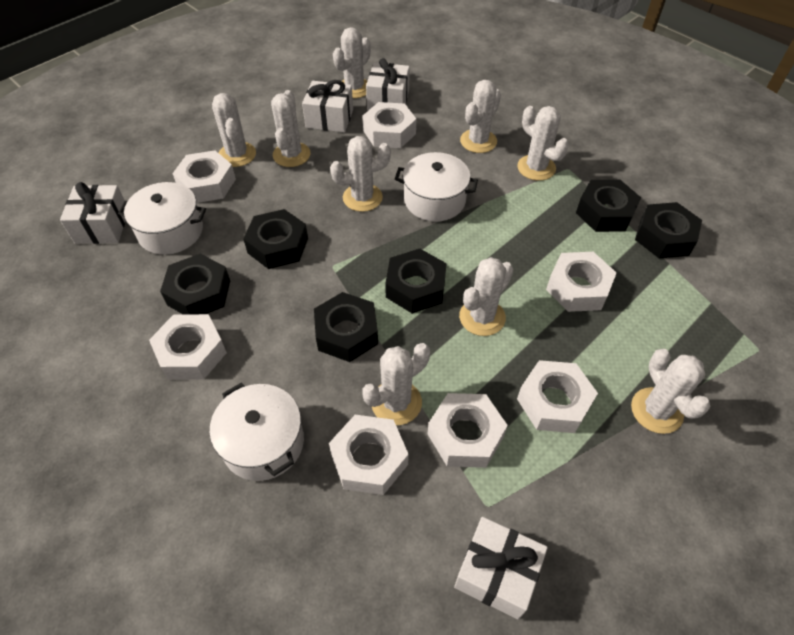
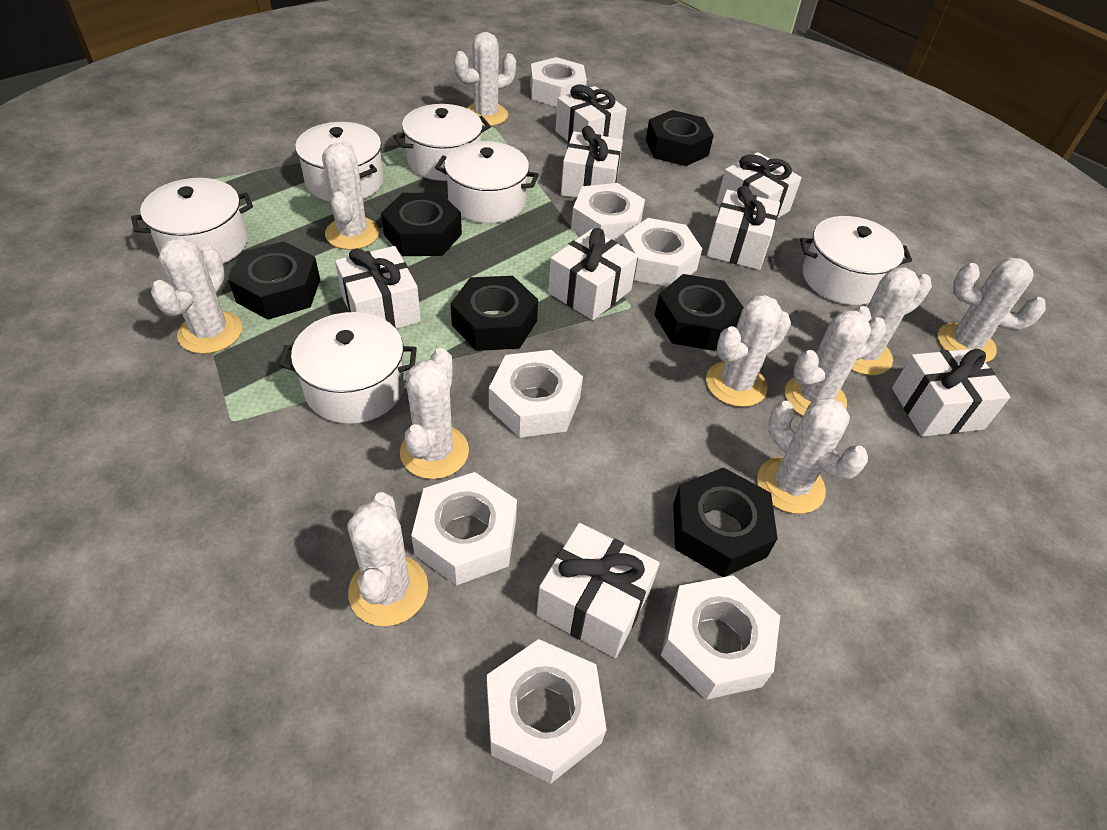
white cactus: [212,93,256,167] [271,90,310,167] [330,136,391,212] [333,27,371,98] [362,343,430,425] [459,257,514,336] [460,80,501,153] [517,106,569,181] [631,349,710,434] = 9 -> [151,238,242,354] [322,141,380,250] [347,492,428,626] [400,348,469,479] [454,32,516,126] [706,295,791,407] [757,397,868,514] [785,310,886,416] [851,267,932,375] [938,258,1046,362] = 10
white gift: [60,182,126,244] [302,80,353,132] [366,58,410,110] [454,517,548,620] = 4 -> [335,246,421,329] [537,523,660,658] [548,228,638,320] [555,85,627,142] [561,126,623,198] [707,186,780,270] [716,152,802,218] [892,349,1010,437] = 8
white pot: [118,182,206,255] [210,383,304,481] [395,152,478,222] = 3 -> [131,178,253,264] [279,312,417,424] [295,122,384,202] [394,104,491,181] [435,141,539,223] [800,216,912,305] = 6

